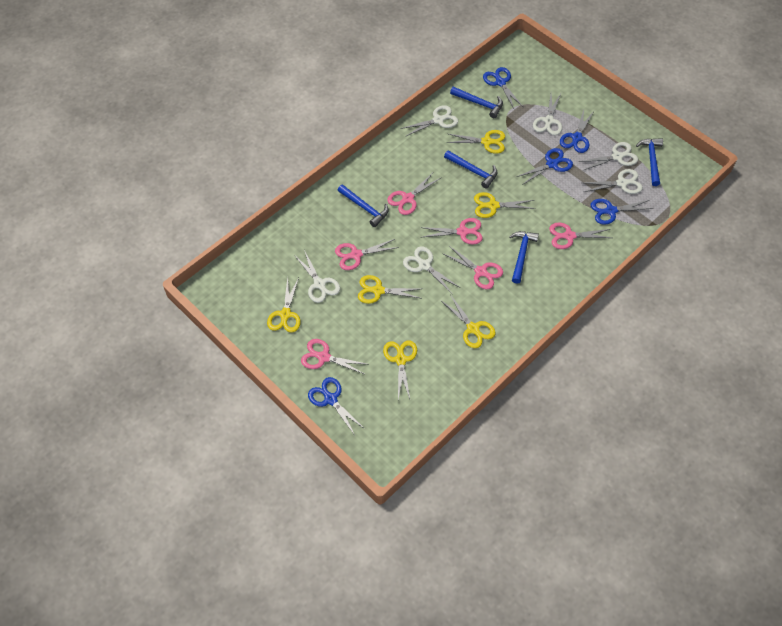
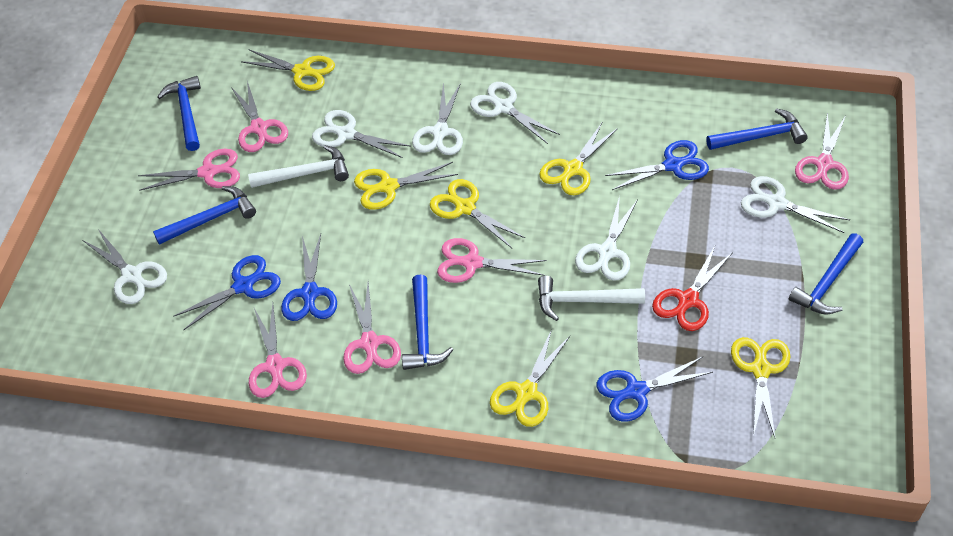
blue scissors: [308,377,365,434] [483,67,523,109] [517,148,573,184] [560,110,594,153] [591,199,653,225] = 5 -> [173,255,281,330] [281,234,337,321] [597,357,713,422] [605,140,709,190] = 4
red scissors: none = 0 -> [652,246,733,331] = 1
white hammer: none = 0 -> [248,145,349,188] [538,276,645,321] = 2

